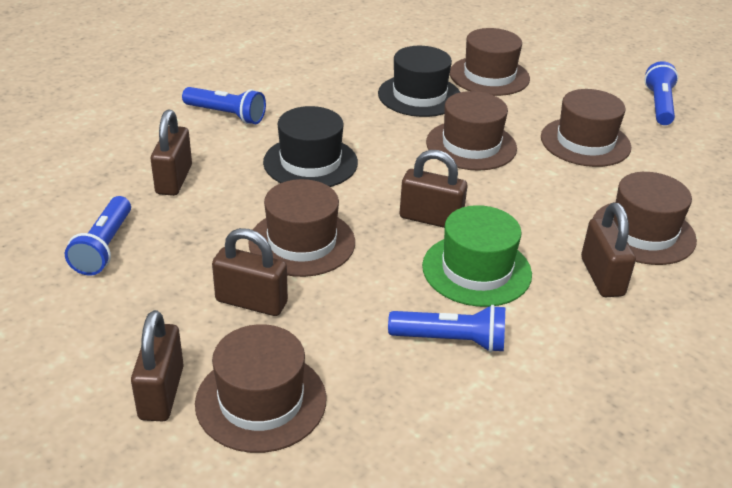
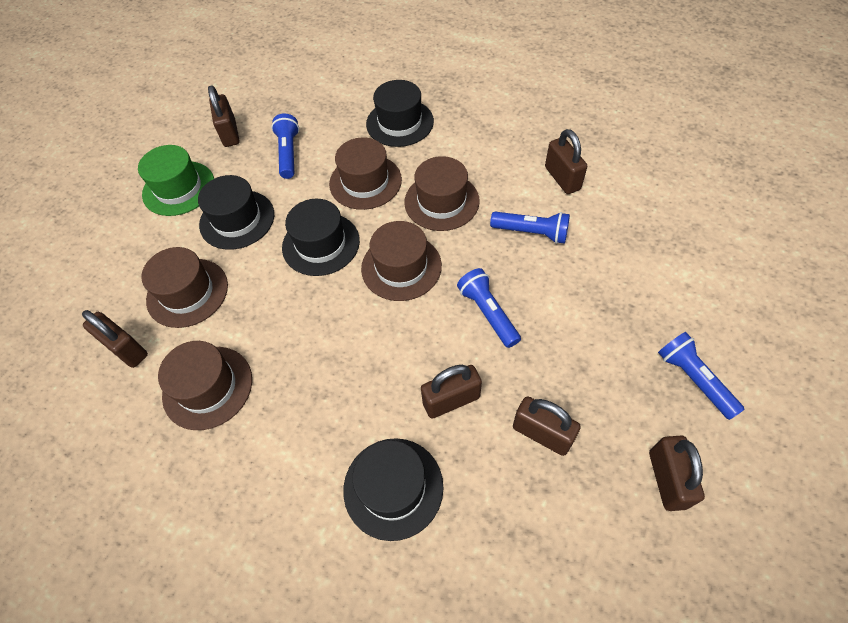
black hat: [263,106,358,187] [378,46,460,117] = 2 -> [198,175,274,250] [282,199,360,276] [343,438,443,541] [366,80,434,147] = 4
brown hat: [195,324,326,453] [248,179,355,277] [426,91,517,171] [450,28,530,96] [541,89,631,167] [593,172,697,265] = 6 -> [142,247,228,328] [158,341,252,430] [329,138,402,210] [361,221,442,301] [404,156,480,231] = 5
brown padlock: [131,310,184,422] [151,109,192,196] [212,228,288,316] [400,150,467,228] [581,203,636,297] = 5 -> [82,310,148,368] [208,85,239,147] [421,365,482,418] [513,396,581,456] [545,129,587,194] [649,436,705,511] = 6

